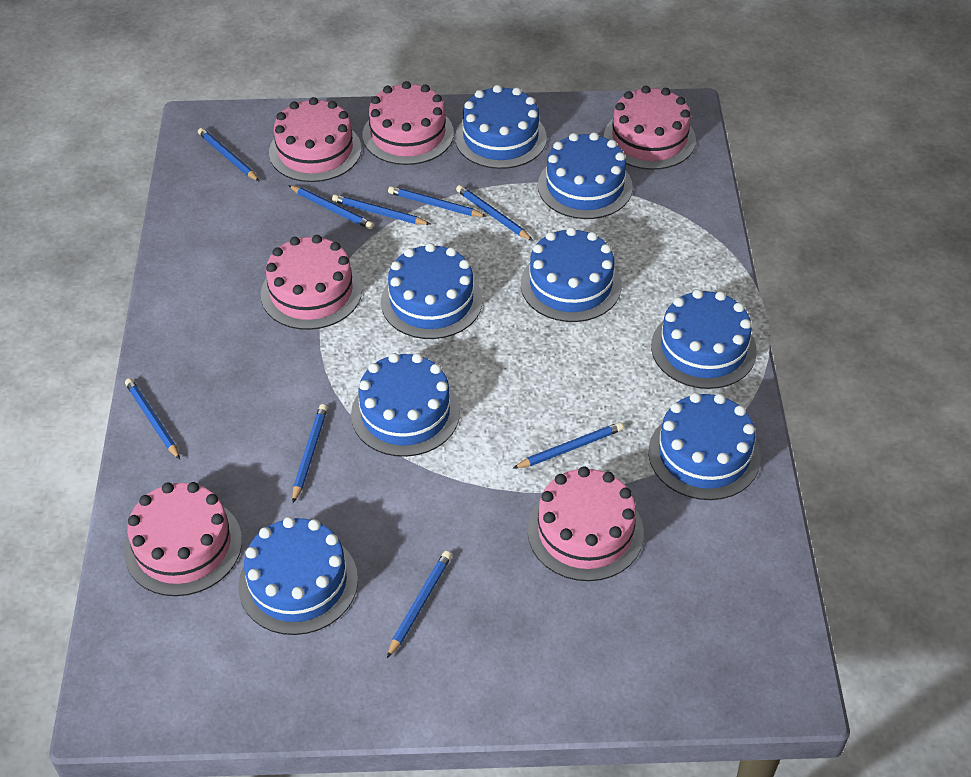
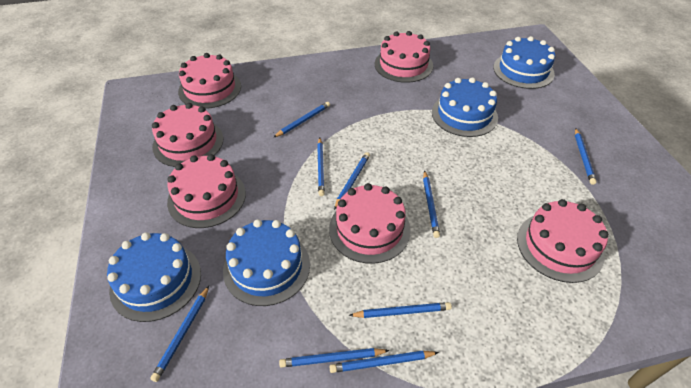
blue cake: [238,517,358,635] [351,353,460,457] [381,243,483,339] [455,85,547,169] [521,227,622,322] [538,132,633,219] [649,393,761,500] [651,289,757,389] = 8 -> [107,232,201,322] [223,219,310,306] [432,77,498,137] [493,36,555,89] = 4

